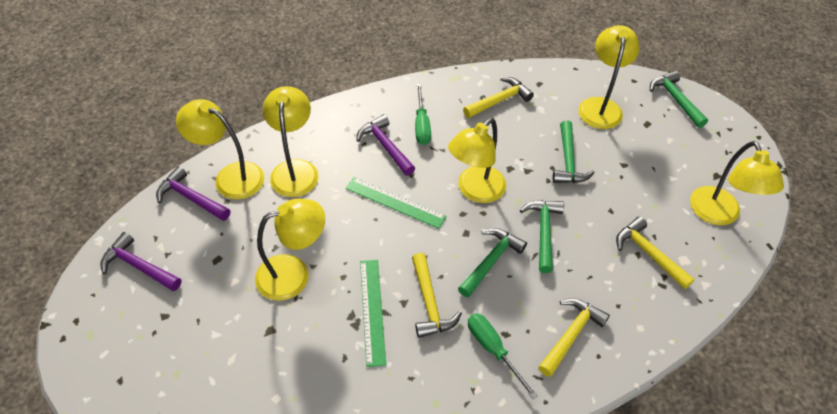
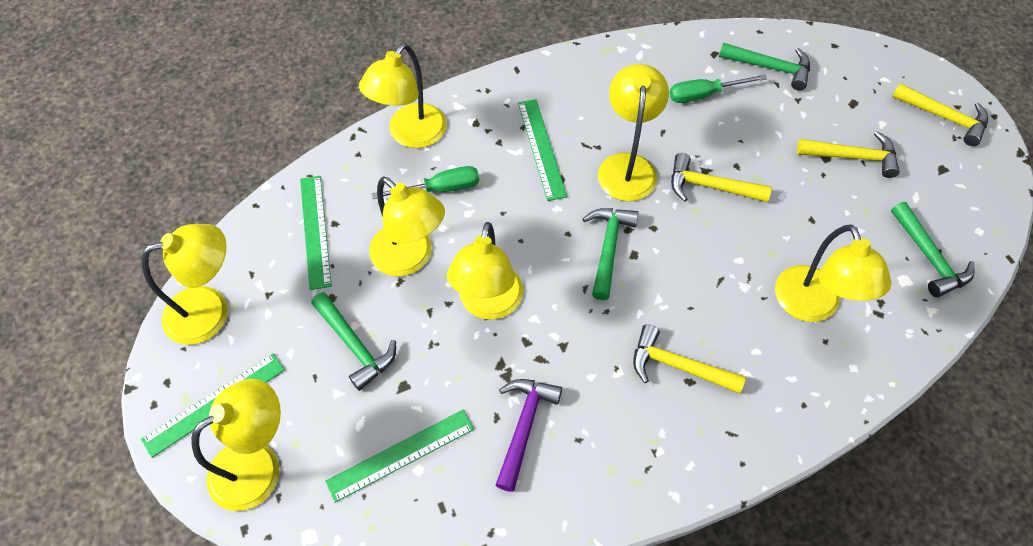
green ruler: [346,177,447,229] [360,260,386,367] = 2 -> [141,353,285,458] [300,176,332,290] [325,409,474,503] [518,99,567,201] = 4
purple hammer: [100,232,182,291] [156,166,230,221] [356,114,415,176] = 3 -> [496,379,562,492] = 1
yellow lamp: [176,99,264,199] [255,199,325,301] [263,86,318,197] [448,118,506,203] [578,25,640,129] [690,141,784,225] = 6 -> [141,224,228,345] [191,379,281,511] [359,43,447,148] [369,176,445,277] [447,222,523,320] [598,64,669,201] [775,224,892,322] = 7

